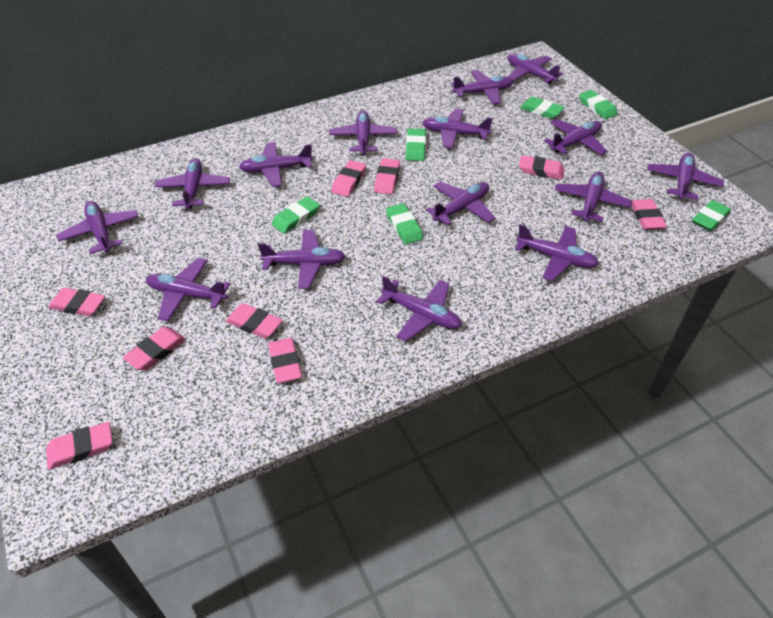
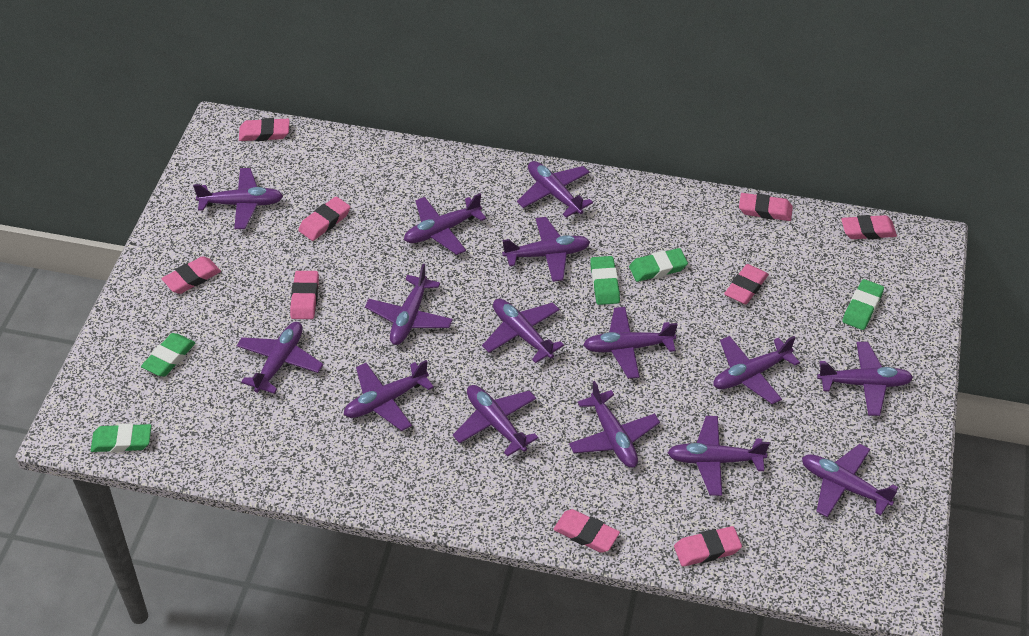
green eraser: [272,196,320,234] [386,203,423,244] [406,129,426,161] [520,97,565,119] [579,90,617,119] [692,200,731,231] = 6 -> [91,423,151,452] [141,333,195,376] [590,256,620,305] [629,248,688,282] [842,279,884,330] = 5

